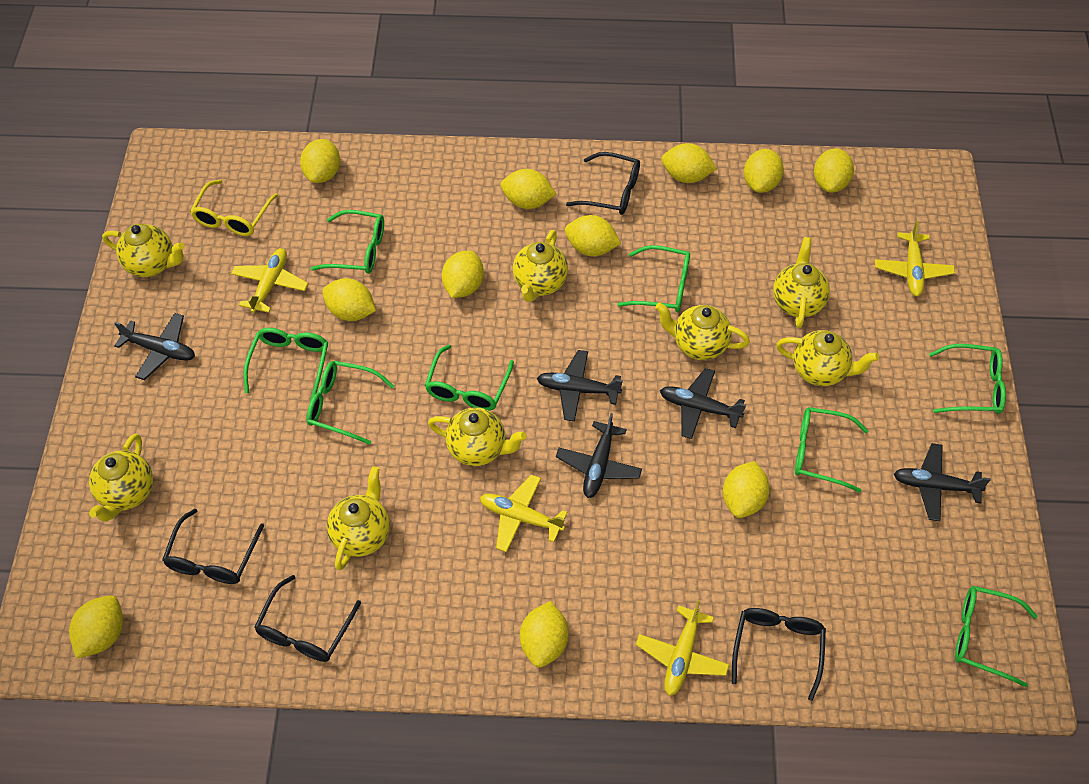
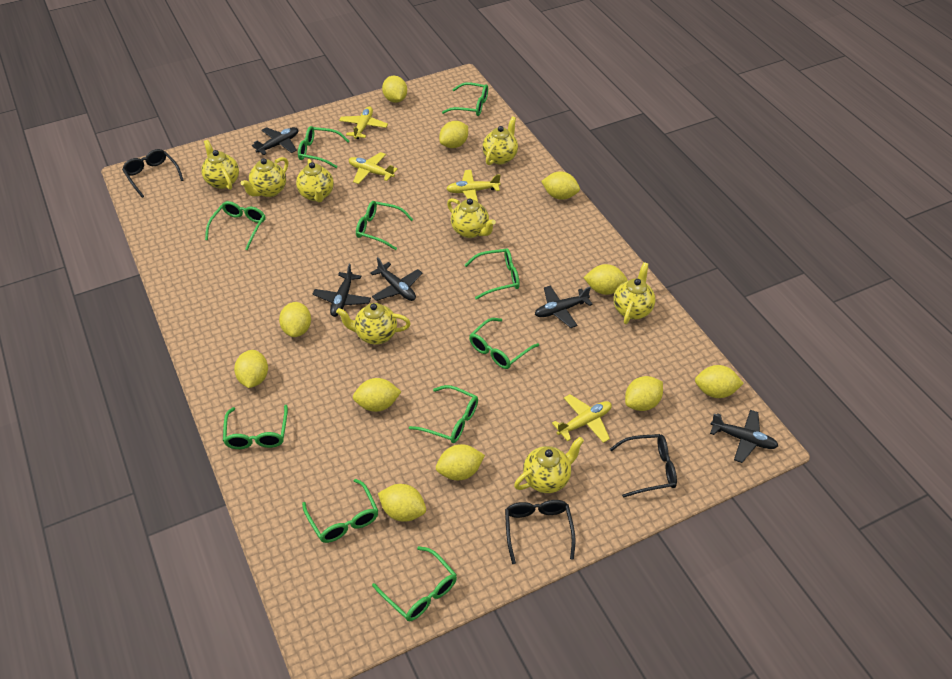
black glasses: [162,509,264,584] [254,575,361,662] [566,152,640,215] [732,608,826,701] = 4 -> [122,149,183,198] [505,500,576,564] [610,434,677,498] = 3
green glasses: [243,328,328,402] [307,361,394,445] [311,210,384,274] [425,345,514,411] [617,245,690,312] [795,407,869,493] [929,344,1006,414] [955,586,1037,687] = 8 -> [205,201,265,250] [223,405,288,449] [298,126,349,168] [302,479,378,543] [356,201,413,250] [372,546,457,621] [409,385,478,443] [442,82,488,116] [465,248,520,300] [469,318,539,369] = 10
yellow glasses: [190,180,278,236] = 1 -> none = 0

